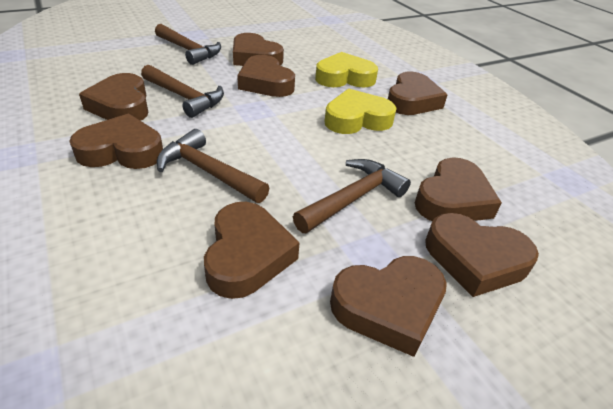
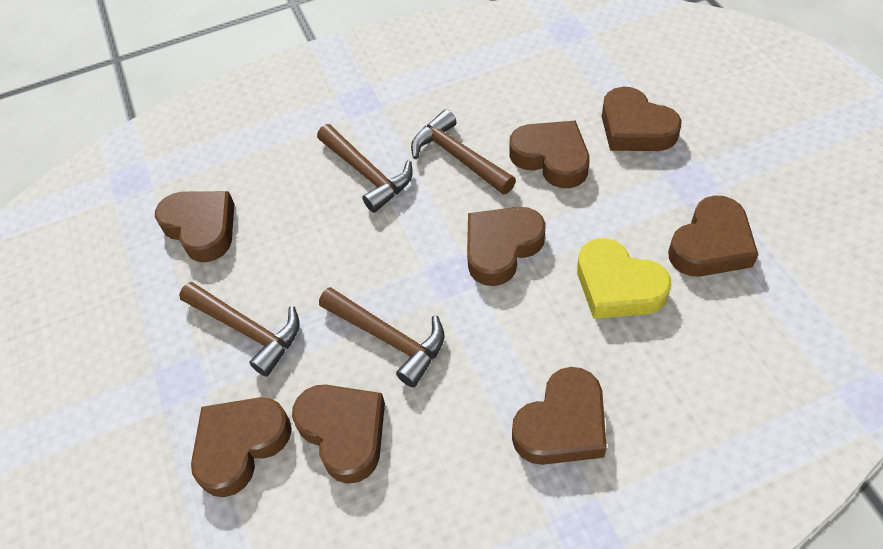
brown heart: [69,114,163,169] [79,73,148,121] [204,202,300,299] [233,33,284,66] [237,55,295,97] [330,256,447,357] [388,72,447,115] [415,157,502,221] [425,213,539,297] = 9 -> [155,191,234,262] [191,397,292,497] [292,384,385,484] [467,207,546,286] [509,121,590,188] [512,367,607,465] [602,87,682,151] [668,195,759,277] = 8
yellow heart: [315,52,378,87] [324,89,397,134] = 2 -> [577,238,672,319] = 1

